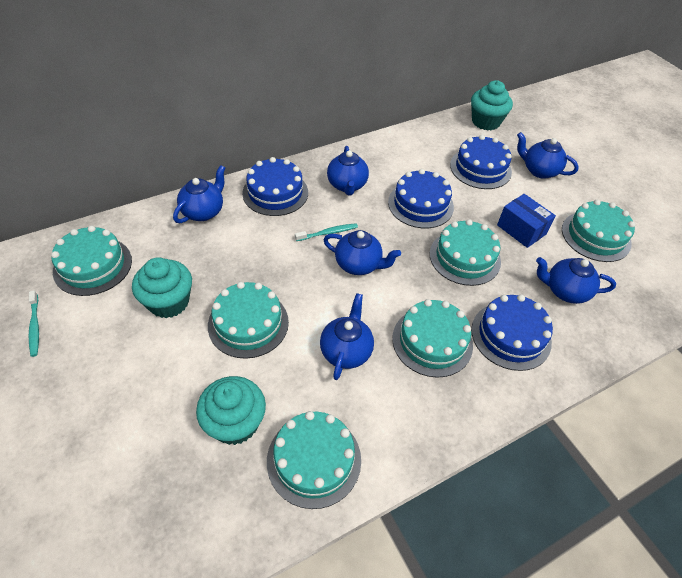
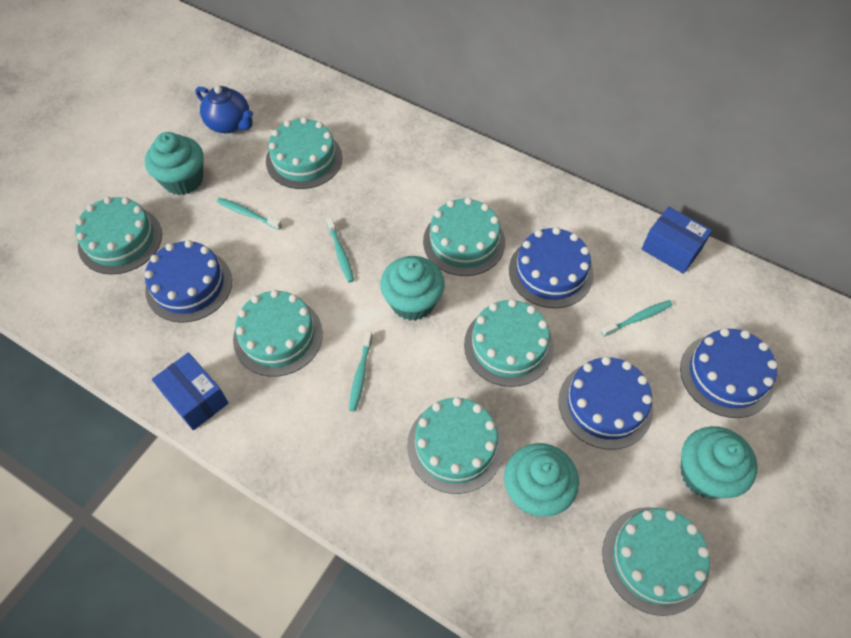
blue box: [497,194,556,248] = 1 -> [152,353,229,430] [642,207,712,274] = 2
blue teapot: [173,165,225,223] [320,293,374,380] [323,230,401,275] [327,146,369,196] [517,132,579,179] [536,257,616,304] = 6 -> [195,86,253,133] = 1
turquoise cake: [51,226,132,296] [208,282,289,359] [267,411,361,509] [392,299,473,378] [430,219,501,286] [562,200,635,262] = 6 -> [75,197,162,275] [233,290,323,377] [266,117,343,189] [407,397,504,494] [423,197,505,276] [464,299,554,387] [602,507,710,616] = 7
turquoise cupcake: [132,257,192,318] [196,376,266,445] [471,80,513,131] = 3 -> [145,132,203,195] [380,256,445,321] [504,443,579,517] [681,426,758,499] = 4
turquoise toothbrush: [29,291,39,357] [295,223,358,241] = 2 -> [217,198,282,230] [326,217,354,283] [349,331,373,411] [601,300,673,336] = 4

